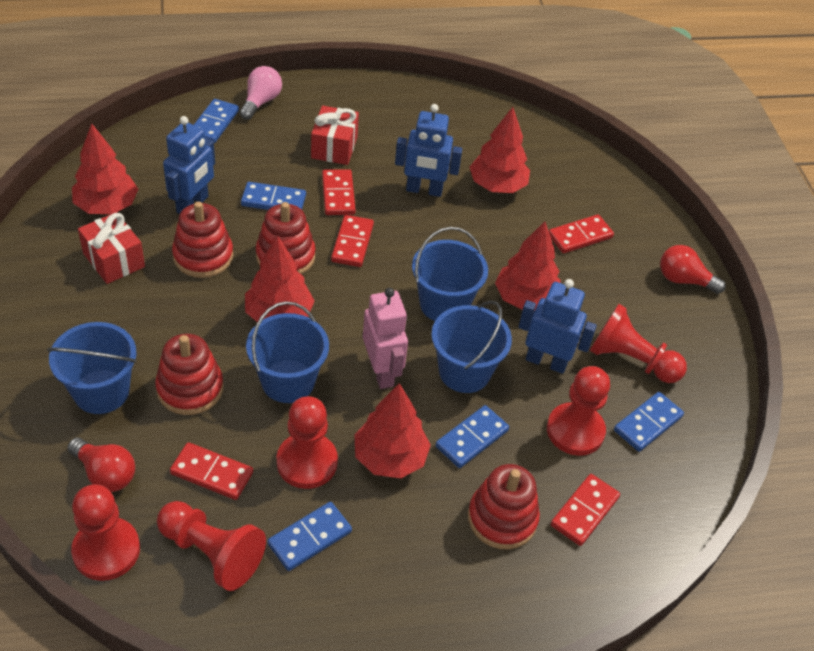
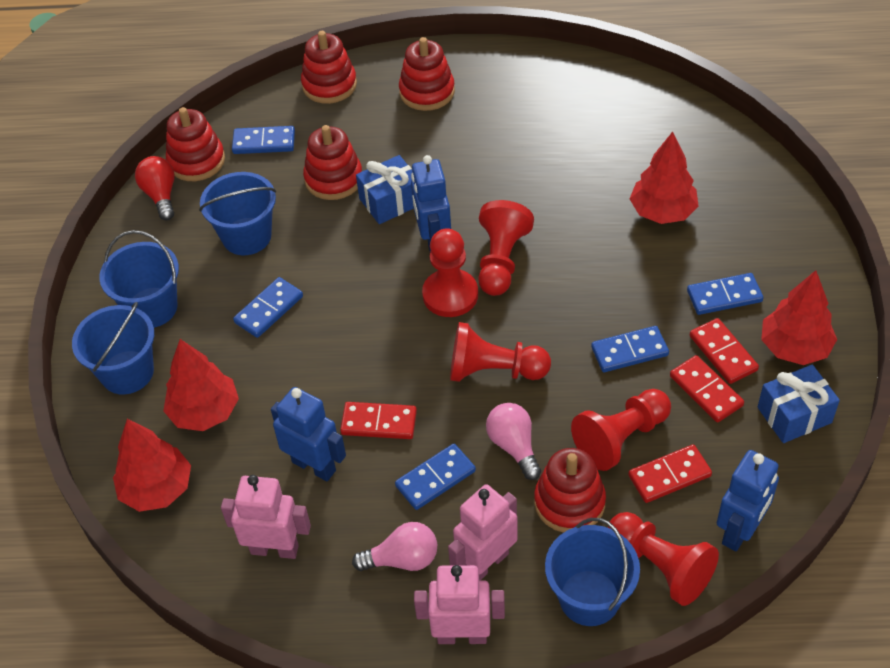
blue gift: none = 0 -> [356,155,414,224] [758,364,840,443] = 2
pink light bulb: [240,66,282,120] = 1 -> [352,522,437,571] [486,403,541,480] = 2
pink robot: [363,288,408,389] = 1 -> [221,475,311,559] [414,565,505,644] [448,484,518,580] = 3
red domino: [170,442,253,500] [322,169,356,215] [331,215,374,267] [549,214,614,254] [551,474,620,546] = 5 -> [340,402,417,439] [628,444,712,503] [670,355,744,422] [690,318,759,384] = 4
red gift: [78,212,145,284] [311,106,359,165] = 2 -> none = 0
red light bulb: [67,438,135,492] [660,245,726,294] = 2 -> [135,156,175,220] = 1
red stacking toy: [155,334,223,415] [172,201,233,278] [256,202,315,274] [468,464,540,549] = 4 -> [166,107,225,181] [301,31,357,104] [303,125,362,200] [399,37,455,111] [534,448,606,533] = 5
red tree: [72,123,138,214] [245,235,315,322] [354,383,431,478] [470,107,530,193] [495,221,561,311] = 5 -> [113,419,191,512] [163,339,239,431] [630,132,699,224] [761,270,837,365] = 4

